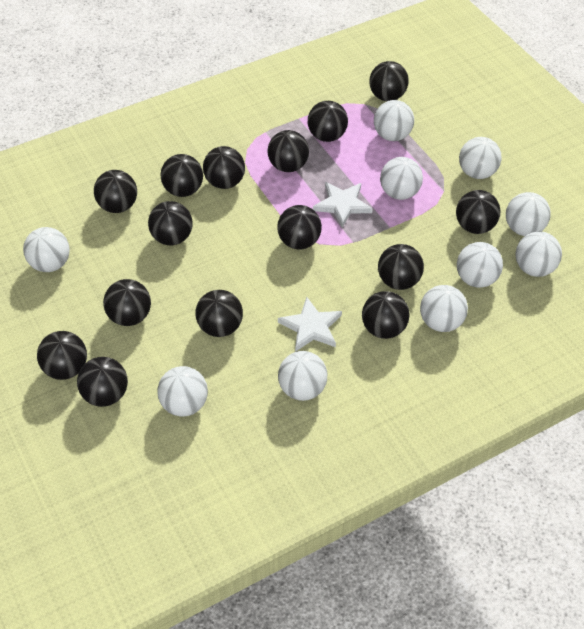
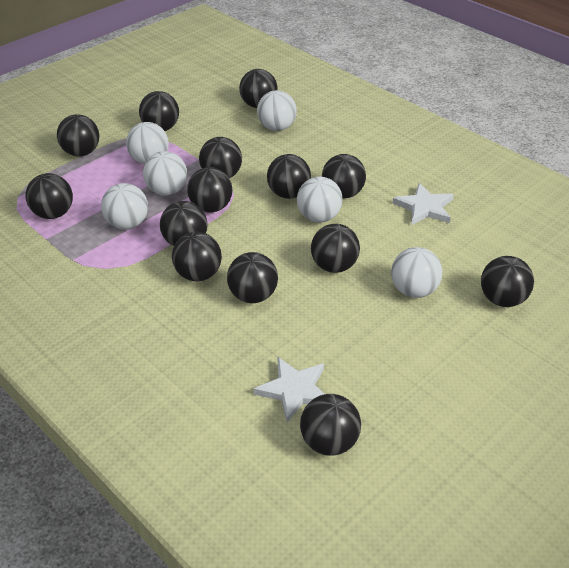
black ball: [37,331,87,380] [77,357,128,407] [94,170,137,213] [103,279,151,326] [148,201,193,245] [160,154,203,197] [196,290,243,337] [203,146,245,189] [268,130,309,172] [277,205,322,249] [308,101,348,142] [362,291,410,339] [369,61,409,101] [378,244,424,290] [456,190,500,234] = 15 -> [25,173,73,219] [57,114,99,157] [139,91,179,131] [160,201,207,246] [172,232,222,281] [187,167,232,213] [199,137,242,178] [227,252,278,303] [239,69,278,108] [267,154,311,199] [300,394,361,456] [311,224,360,273] [322,154,366,198] [481,256,534,307] = 14
white ball: [23,227,70,272] [157,366,208,417] [278,351,327,401] [374,100,414,141] [380,157,423,200] [420,285,468,332] [457,242,503,288] [459,137,502,179] [506,192,551,236] [515,231,562,277] = 10 -> [101,183,148,230] [126,122,169,164] [143,151,187,196] [257,90,297,131] [297,177,343,222] [391,247,442,298] = 6

